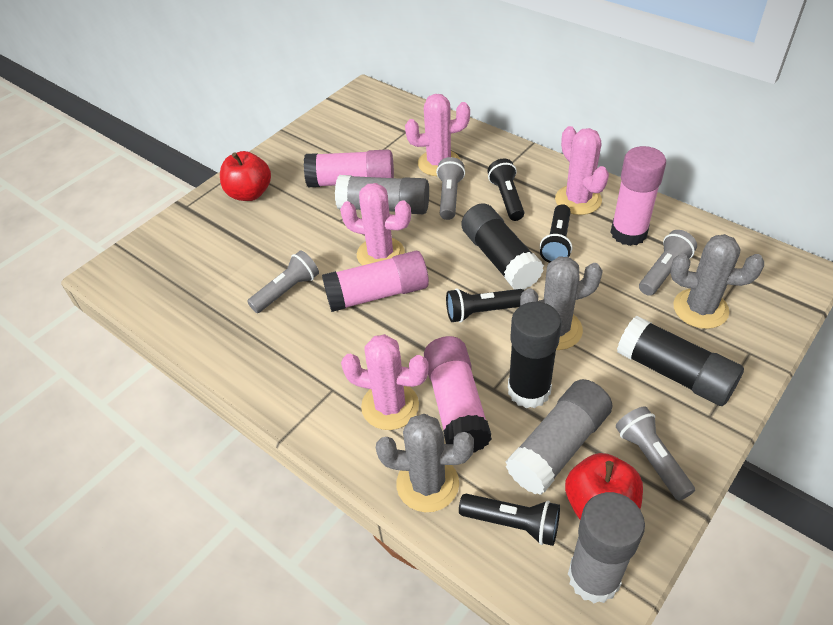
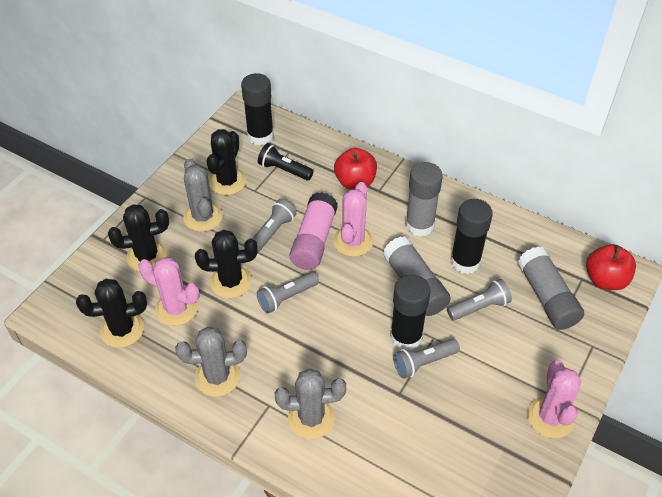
black cactus: none = 0 -> [76,279,147,348] [108,204,169,272] [195,230,258,298] [207,129,246,195] = 4
black flashlight: [446,288,524,323] [459,494,560,546] [488,159,524,221] [540,204,572,263] = 4 -> [258,144,314,180] = 1
pink cactus: [340,183,411,266] [341,334,429,430] [405,94,470,176] [555,126,609,215] = 4 -> [139,257,200,326] [333,182,373,257] [527,361,581,438] = 3
pink glue stick: [304,149,394,187] [322,251,429,312] [424,336,492,453] [610,146,666,246] = 4 -> [289,192,338,270] = 1

